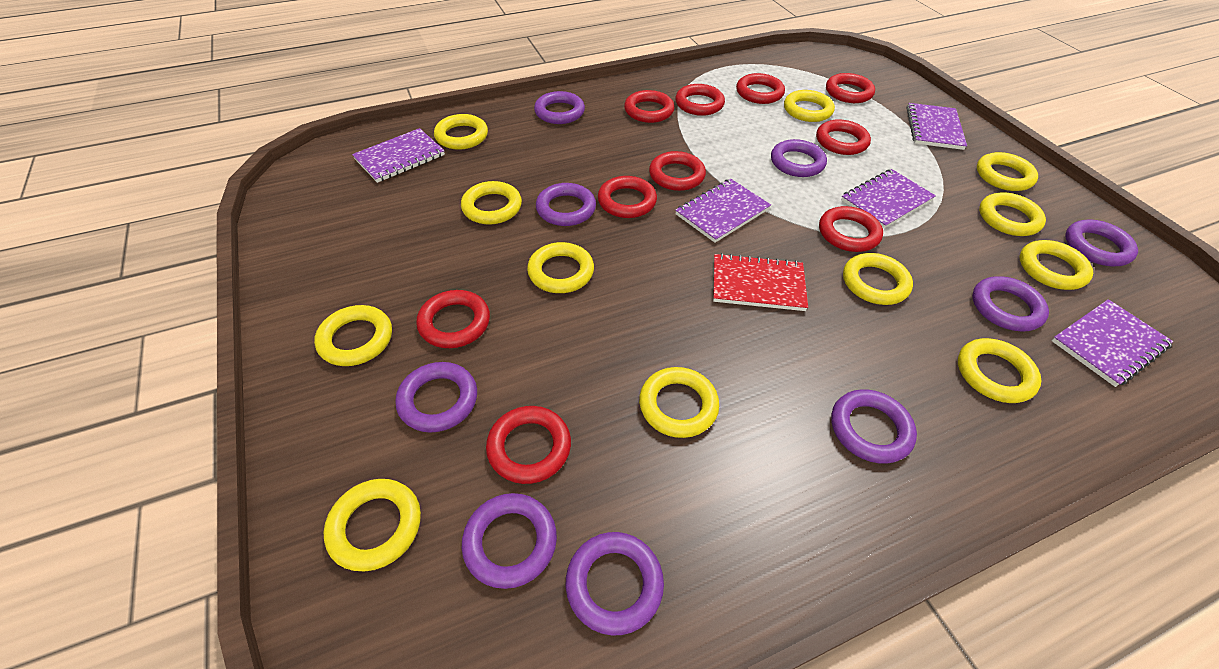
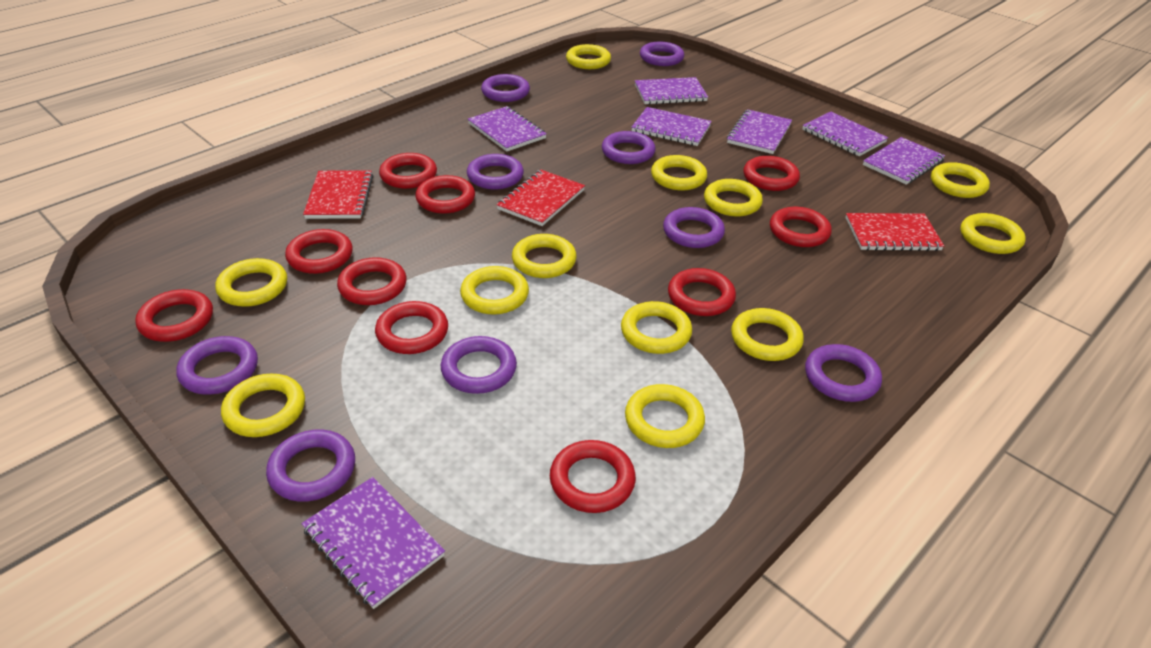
purple notebook: [352,128,445,183] [675,179,771,243] [841,169,936,229] [906,103,967,150] [1052,299,1173,387] = 5 -> [302,477,445,609] [468,106,547,152] [631,107,712,146] [635,77,708,105] [727,109,792,154] [802,111,888,156] [863,137,945,185] = 7
red notebook: [713,253,808,311] = 1 -> [303,171,373,219] [496,170,585,226] [846,213,944,251] = 3

